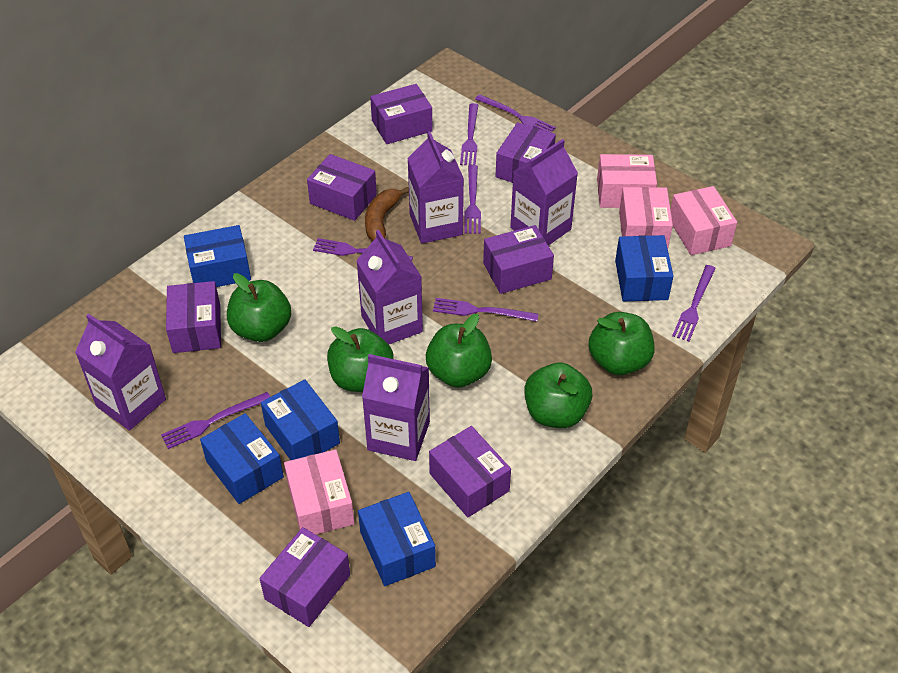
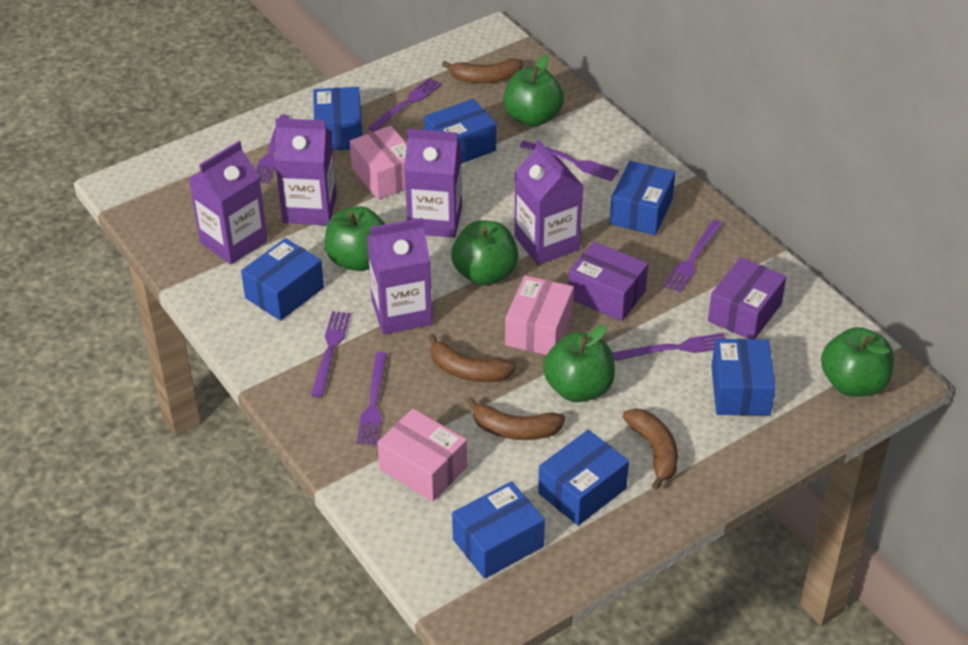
blue box: [184,225,251,287] [200,413,284,504] [261,379,340,460] [358,492,436,586] [615,235,673,301] = 5 -> [241,238,324,321] [313,87,362,150] [424,99,496,164] [452,481,545,579] [538,430,629,526] [610,161,675,235] [711,339,776,416] = 7
brown banana: [365,187,409,241] = 1 -> [428,334,516,382] [442,58,523,84] [466,397,565,440] [622,408,678,490] = 4
pink box: [284,449,355,534] [597,154,657,208] [619,187,673,249] [670,186,737,255] = 4 -> [350,126,407,200] [377,409,467,502] [505,276,574,355] = 3
purple box: [166,281,221,353] [259,527,350,627] [307,154,377,221] [370,84,433,144] [429,426,511,517] [483,225,554,294] [495,122,556,183] = 7 -> [568,241,648,321] [708,257,786,339] = 2

